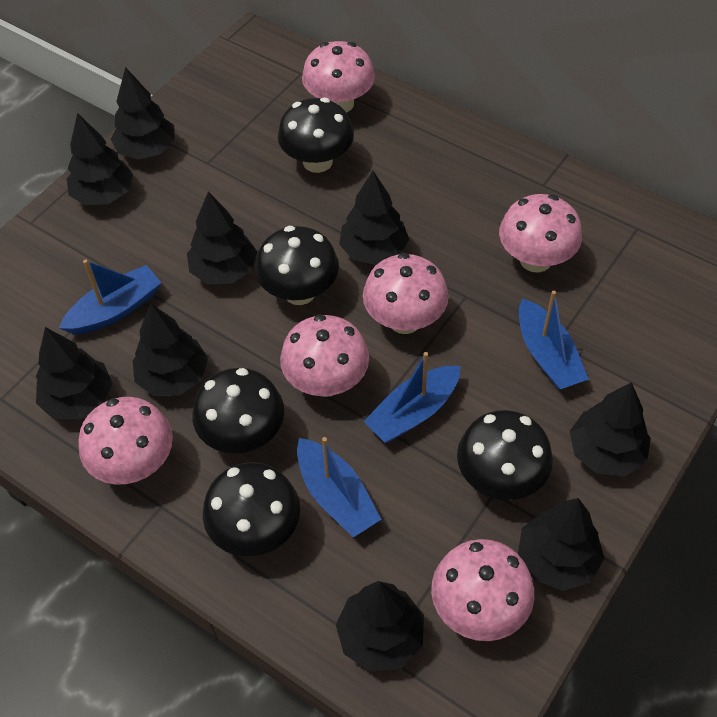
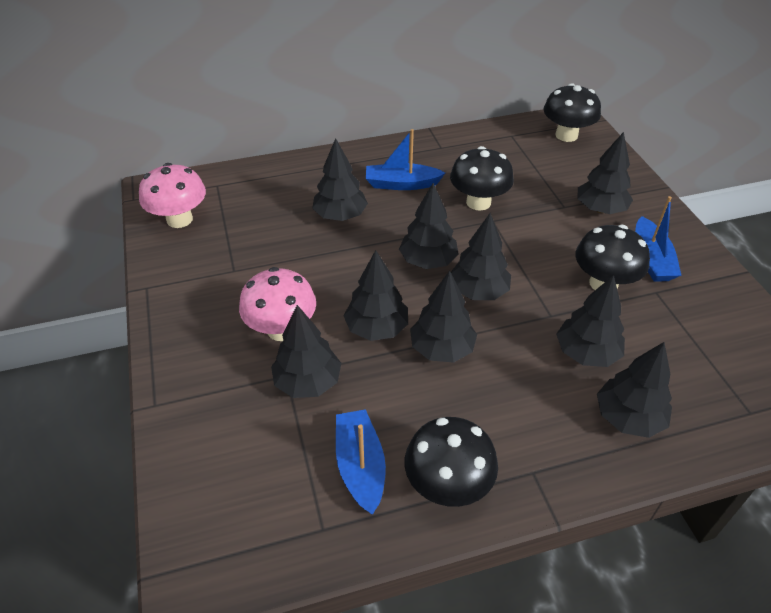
black mushroom: [192,368,284,454] [203,462,300,557] [255,226,339,305] [278,98,354,173] [457,410,553,500] = 5 -> [405,417,498,507] [450,146,514,211] [543,83,601,142] [576,225,650,290] = 4
blue boat: [59,259,161,334] [297,437,381,538] [363,352,461,443] [519,291,589,390] = 4 -> [336,409,386,515] [366,129,445,190] [635,196,682,282] = 3
pink mushroom: [78,397,173,485] [280,314,369,397] [302,41,375,113] [363,253,449,334] [431,539,534,641] [499,194,582,273] = 6 -> [139,163,206,228] [239,267,316,341] = 2

